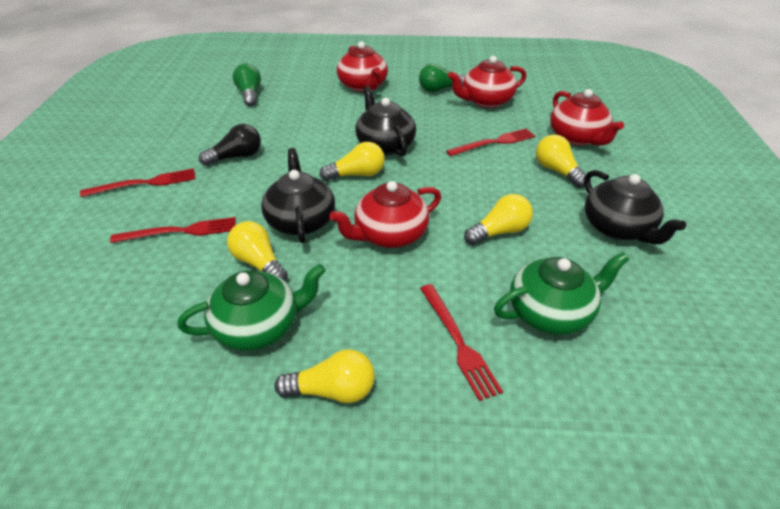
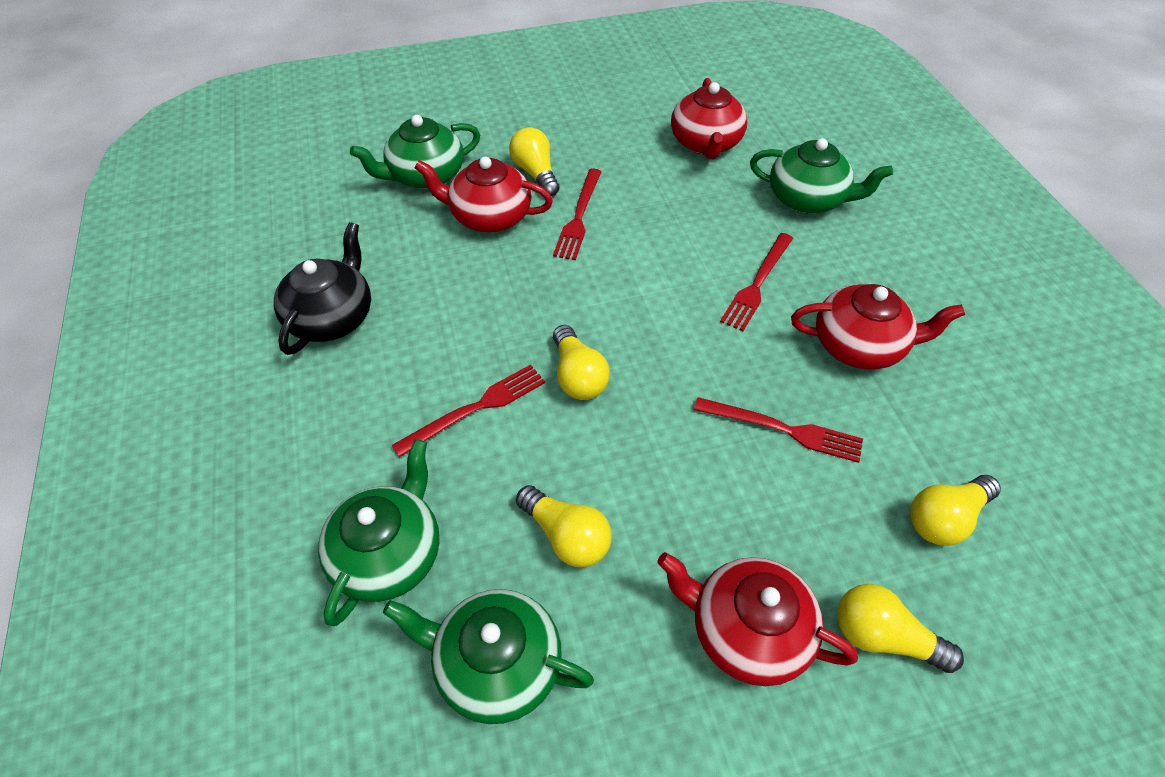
black light bulb: [199,124,261,166] = 1 -> none = 0
black teapot: [261,148,335,243] [355,86,416,157] [584,170,686,245] = 3 -> [274,222,371,355] = 1
green light bulb: [233,63,261,106] [419,64,466,92] = 2 -> none = 0
green teapot: [177,264,326,351] [494,252,629,335] = 2 -> [318,439,440,626] [350,115,480,189] [383,589,594,724] [750,138,893,213] = 4

